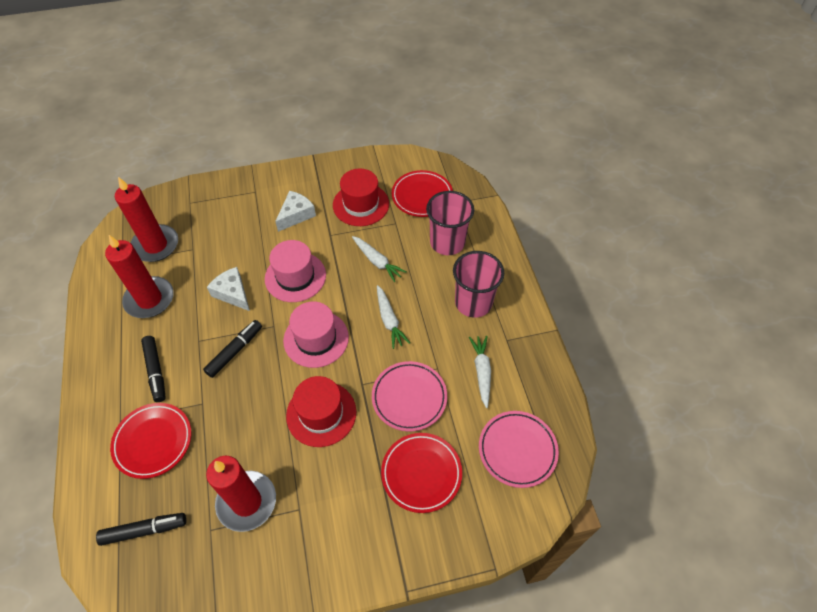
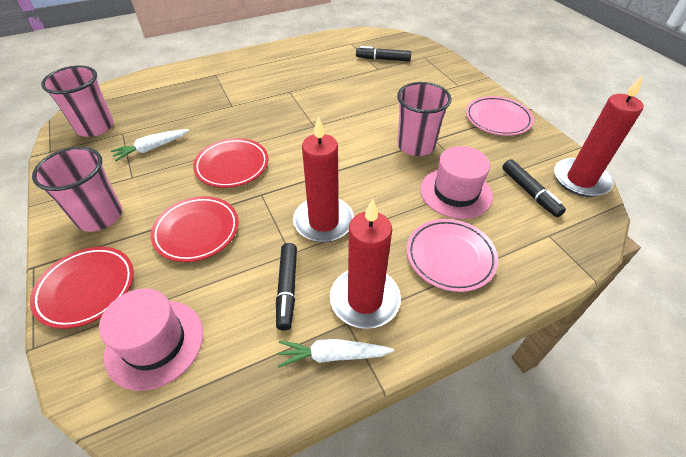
pink cup: [426,191,474,255] [453,251,504,318] = 2 -> [32,147,122,232] [41,66,114,137] [397,82,452,156] = 3
red hat: [286,376,356,447] [333,168,389,226] = 2 -> none = 0
white carrot: [352,236,406,282] [377,285,410,349] [469,336,491,408] = 3 -> [111,129,189,161] [278,339,394,368] = 2
white cheese: [207,267,250,311] [275,191,316,232] = 2 -> none = 0

